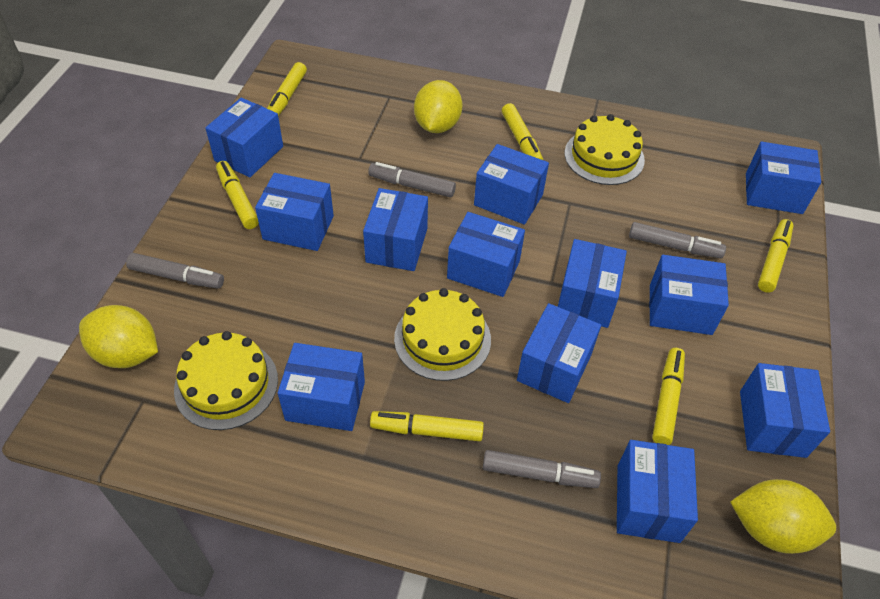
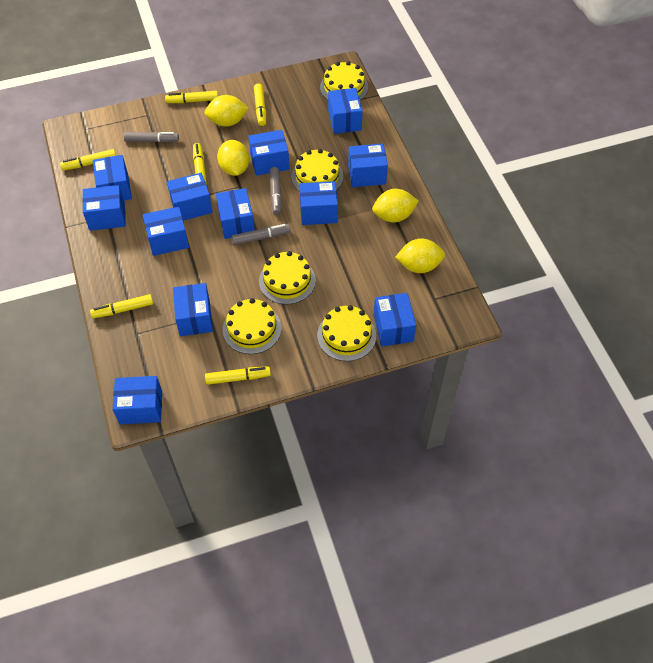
grey marker: [126,253,224,289] [368,162,456,197] [483,450,601,488] [629,222,726,258] = 4 -> [124,132,179,143] [232,224,290,245] [270,167,282,215] = 3
yellow cake: [174,331,278,430] [394,288,491,381] [564,114,645,185] = 3 -> [223,298,281,354] [259,251,316,305] [291,149,343,192] [317,305,376,361] [320,61,368,100] = 5
yellow lemon: [79,305,158,368] [414,80,462,133] [730,479,836,554] = 3 -> [204,95,249,127] [217,140,250,176] [372,189,419,222] [395,238,445,273] = 4

